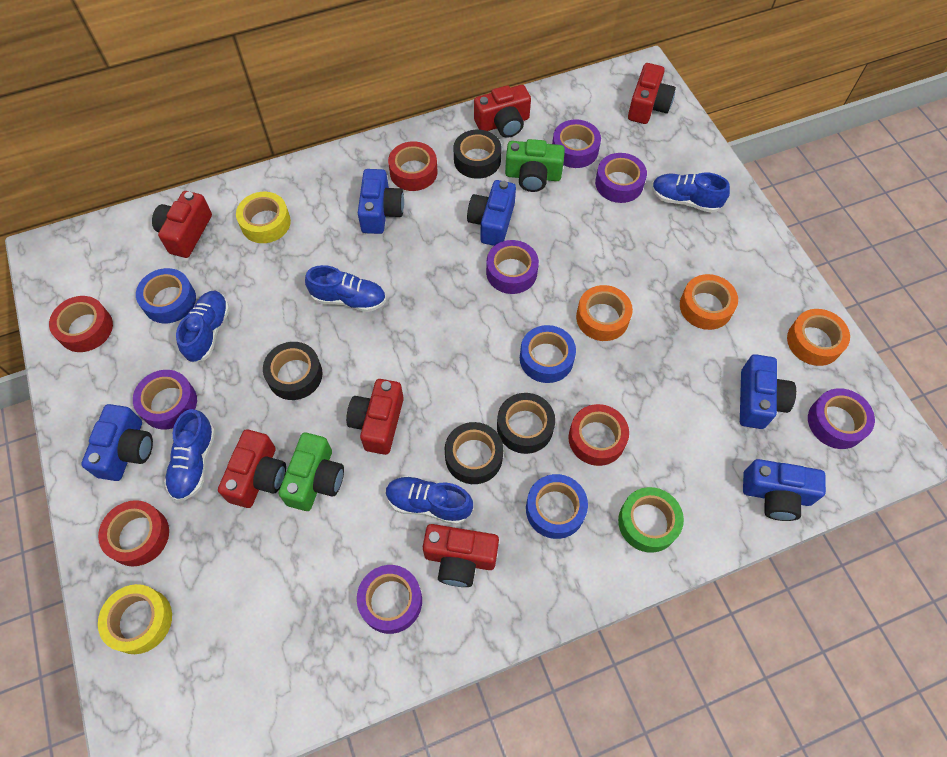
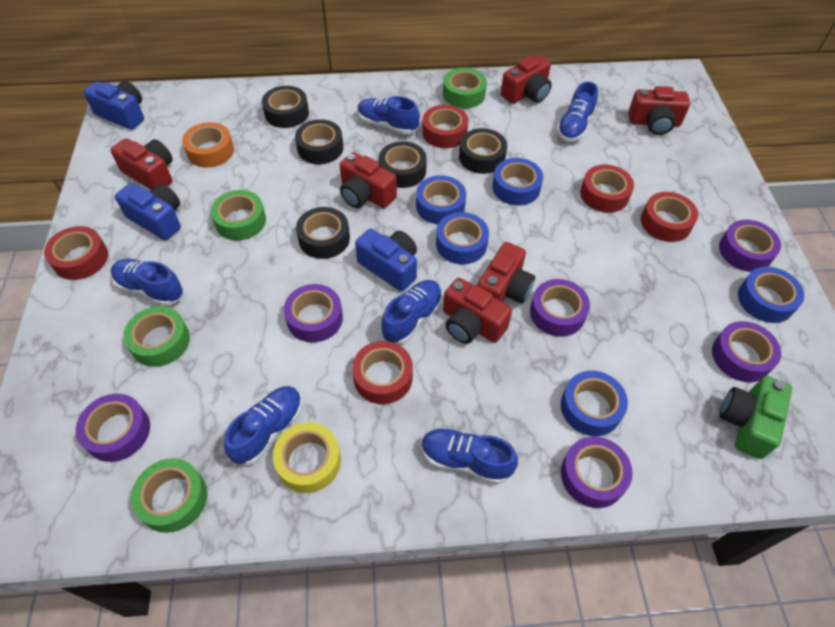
black tape: [263,342,323,400] [445,422,503,484] [453,129,502,179] [497,393,555,454] = 4 -> [262,86,309,128] [295,119,344,164] [296,207,350,259] [379,141,427,188] [459,128,507,174] = 5
blue camera: [81,404,153,481] [358,169,404,234] [467,180,516,246] [740,354,796,429] [743,459,826,521] = 5 -> [83,81,144,130] [115,183,181,240] [355,229,417,292] = 3
blue shoe: [164,409,216,501] [176,291,230,363] [305,265,386,312] [386,476,473,525] [652,173,730,213] = 5 -> [111,259,183,306] [224,386,302,465] [358,96,420,134] [381,280,442,344] [421,428,518,484] [557,81,598,142] = 6
blue tape: [136,268,196,323] [520,325,576,383] [526,474,588,539] = 3 -> [416,175,466,224] [436,212,489,264] [492,158,543,206] [561,371,628,436] [738,267,804,323] = 5
green camera: [279,432,344,511] [505,139,565,192] = 2 -> [720,376,792,459] = 1
green tape: [618,487,684,553] = 1 -> [123,306,190,367] [131,458,207,533] [211,190,266,240] [443,68,487,108] = 4
orange tape: [576,285,633,341] [680,274,738,330] [787,309,850,366] = 3 -> [182,122,234,168] = 1
red tape: [49,296,113,352] [98,500,169,566] [388,141,438,191] [568,404,629,466] = 4 -> [44,226,108,280] [352,341,413,404] [422,105,468,148] [580,165,634,213] [641,192,698,242] = 5
yellow tape: [98,584,172,654] [236,192,291,243] = 2 -> [273,422,341,493] = 1

